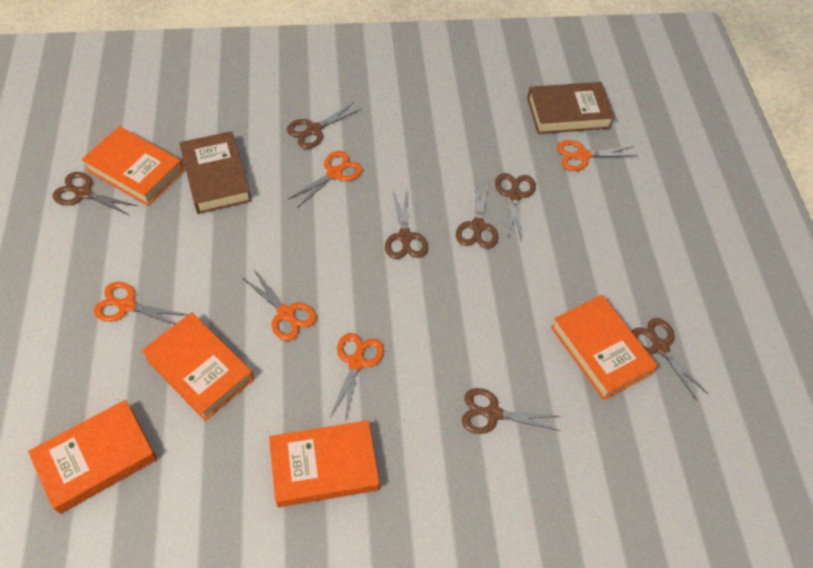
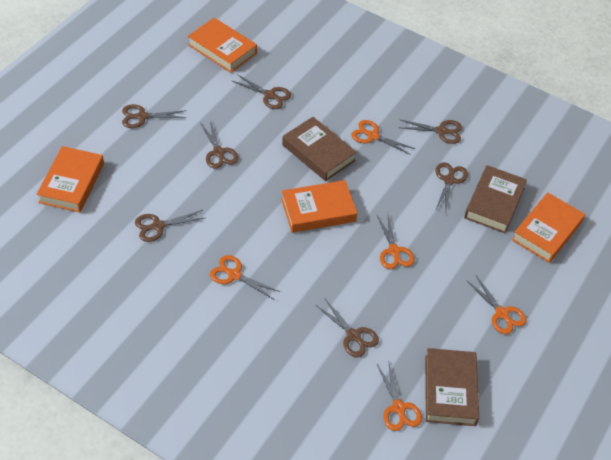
brown book: [180,131,252,214] [527,82,615,134] = 2 -> [282,117,357,181] [425,348,479,426] [464,165,527,233] = 3
orange book: [28,400,157,514] [81,126,184,206] [141,312,254,421] [269,420,379,507] [551,295,658,400] = 5 -> [36,146,104,212] [188,18,257,73] [281,180,357,233] [512,192,585,263] = 4

